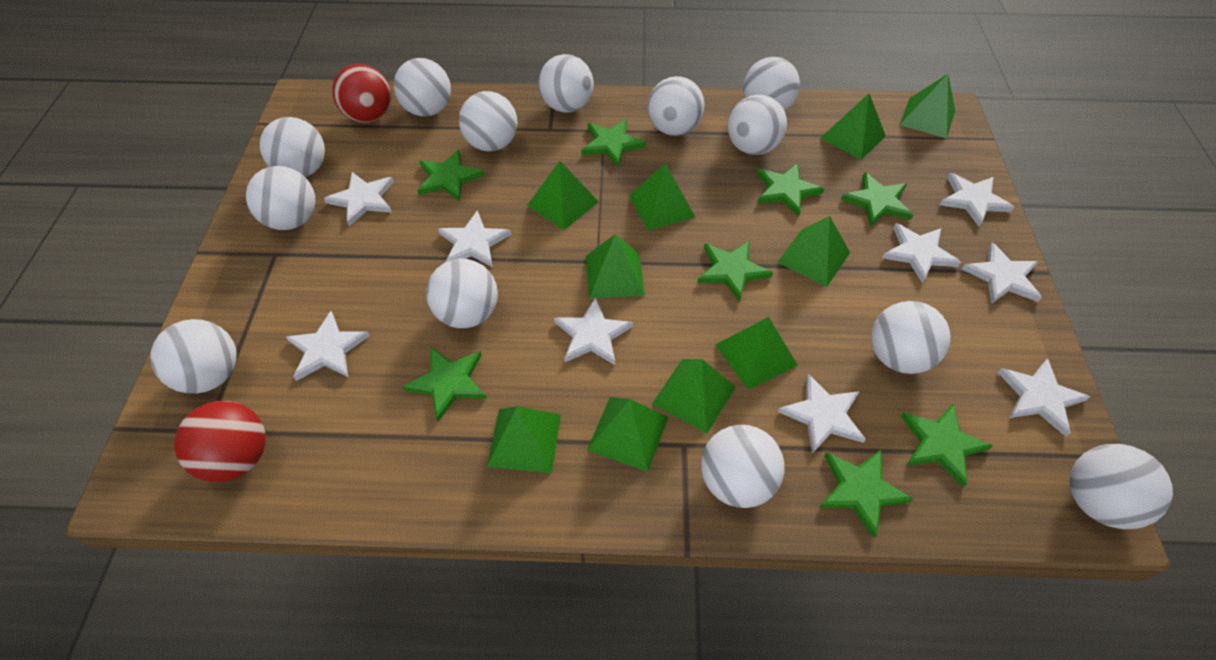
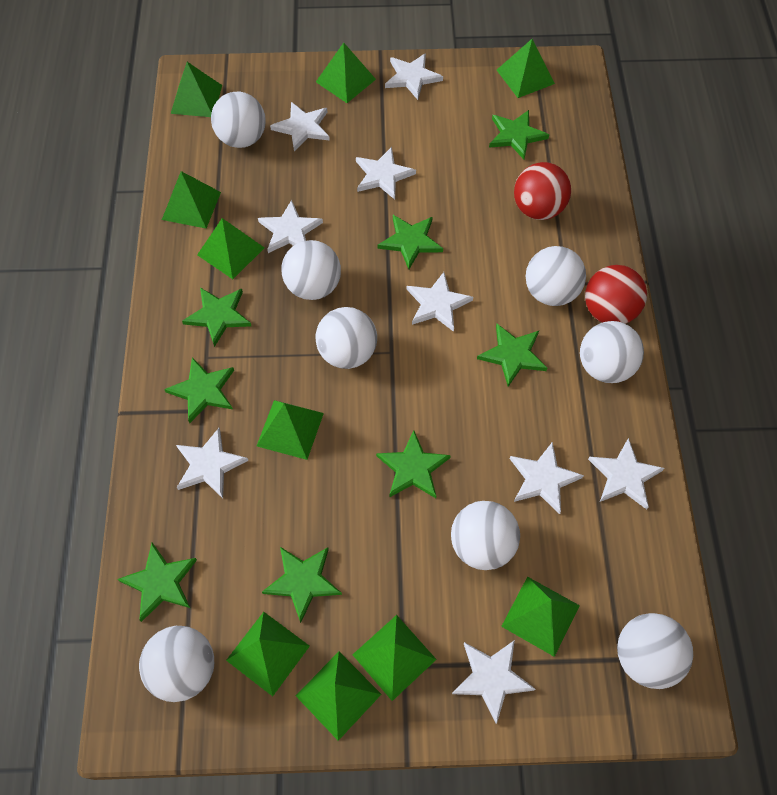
white ball: [150,319,237,393] [246,166,315,230] [259,117,325,177] [394,58,451,117] [426,259,498,328] [459,91,518,151] [538,54,594,112] [648,76,705,136] [701,425,785,508] [728,95,787,155] [743,57,800,111] [871,301,951,374] [1070,444,1173,529] = 13 -> [139,626,214,702] [211,92,266,148] [281,240,341,300] [315,307,377,369] [451,501,520,570] [526,246,586,306] [580,321,644,383] [617,613,693,689] = 8

